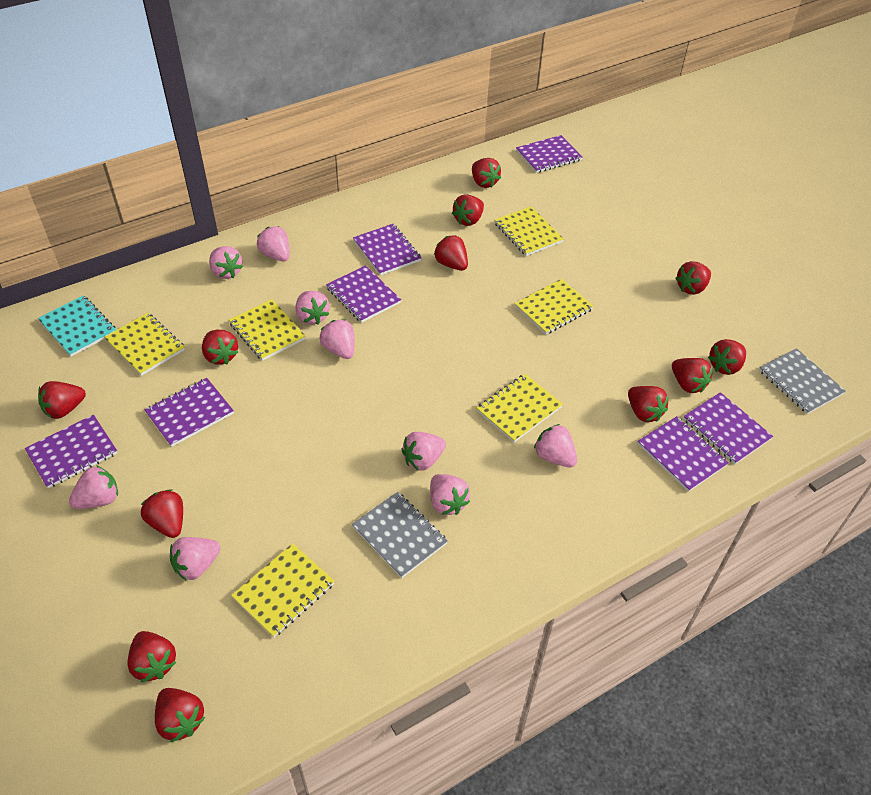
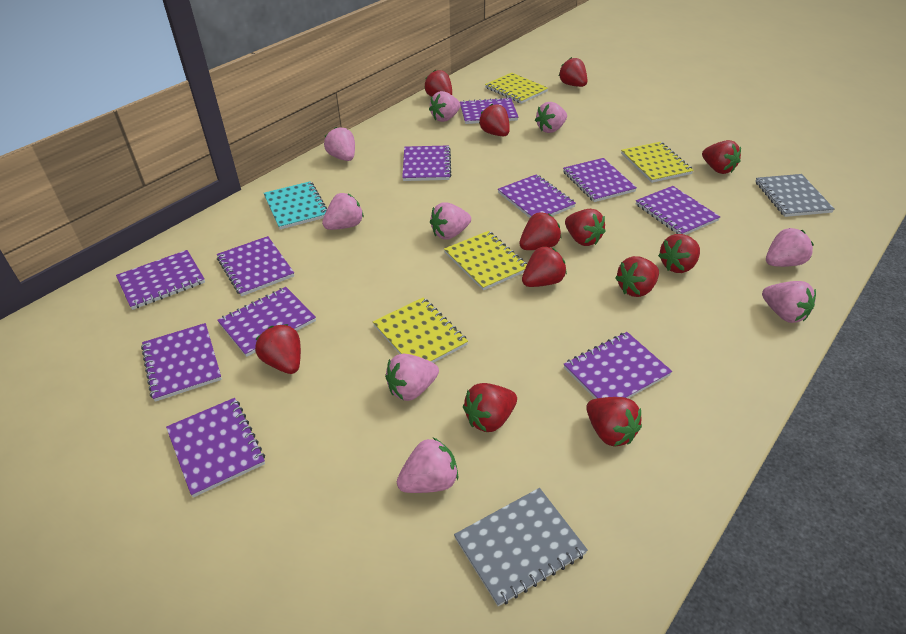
purple notebook: [25,415,117,488] [145,378,234,447] [326,265,401,323] [353,224,421,276] [516,135,583,173] [638,416,729,492] [683,392,773,464] = 7 -> [116,250,205,310] [141,323,222,402] [166,398,265,497] [217,236,294,296] [217,287,316,357] [402,145,451,181] [460,97,518,124] [498,174,576,218] [563,158,637,202] [564,332,672,399] [636,186,720,235] = 11
yellow notebook: [104,313,185,376] [229,299,306,361] [231,543,335,638] [477,374,563,442] [495,206,564,256] [515,279,594,334] = 6 -> [373,297,468,363] [444,231,527,290] [485,73,548,104] [621,142,694,183] = 4

